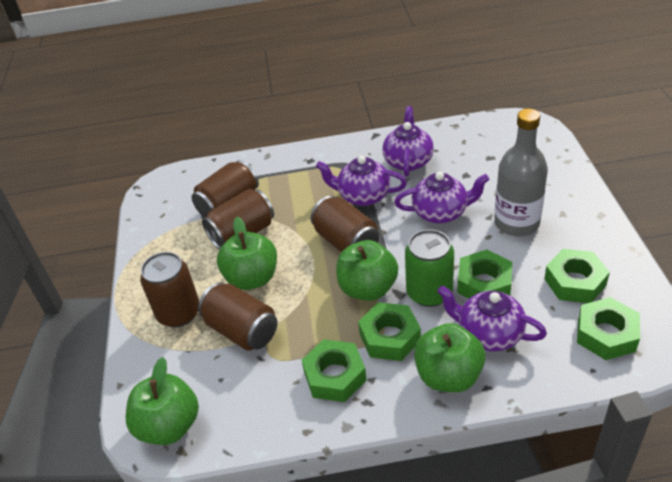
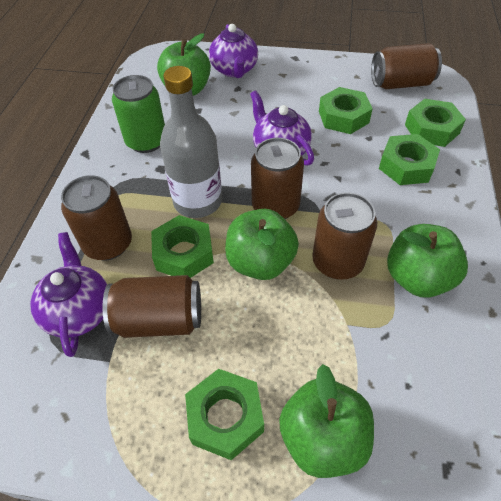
purple teapot: [316,156,407,206] [382,106,434,177] [394,172,489,223] [437,285,547,351] = 4 -> [30,232,107,357] [209,24,258,78] [250,91,314,166] = 3

